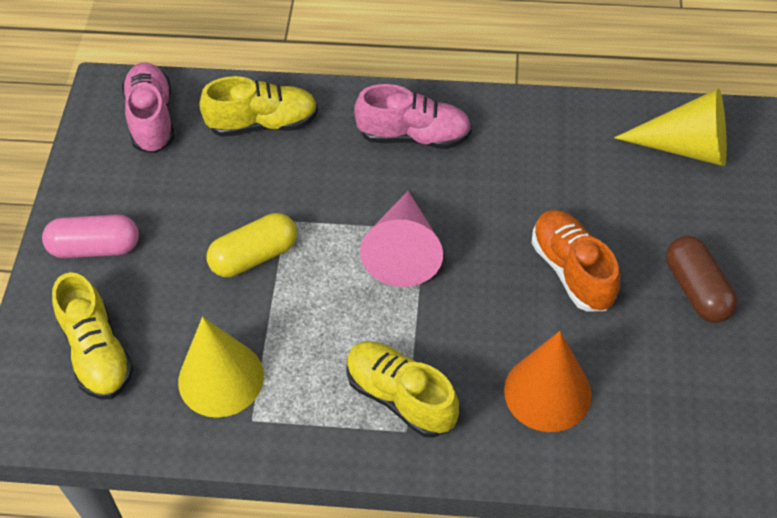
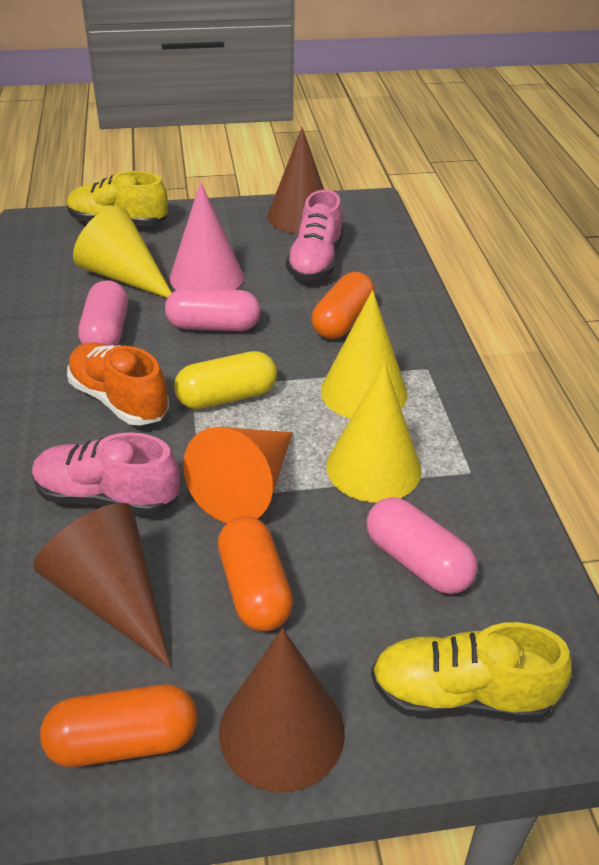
brown capsule: [666,236,737,323] = 1 -> none = 0
brown cone: none = 0 -> [34,503,171,667] [219,628,345,792] [267,127,324,234] = 3
orange capsule: none = 0 -> [40,684,197,767] [218,516,293,631] [312,272,375,339] = 3
pink capsule: [42,214,139,258] = 1 -> [78,280,128,346] [165,288,261,331] [367,497,478,594] = 3
yellow cone: [178,317,264,418] [614,88,727,166] = 2 -> [73,206,172,298] [321,290,407,419] [326,363,422,502] = 3
yellow shoe: [52,272,134,400] [199,76,318,137] [346,341,459,437] = 3 -> [67,171,168,226] [371,622,572,721] = 2

